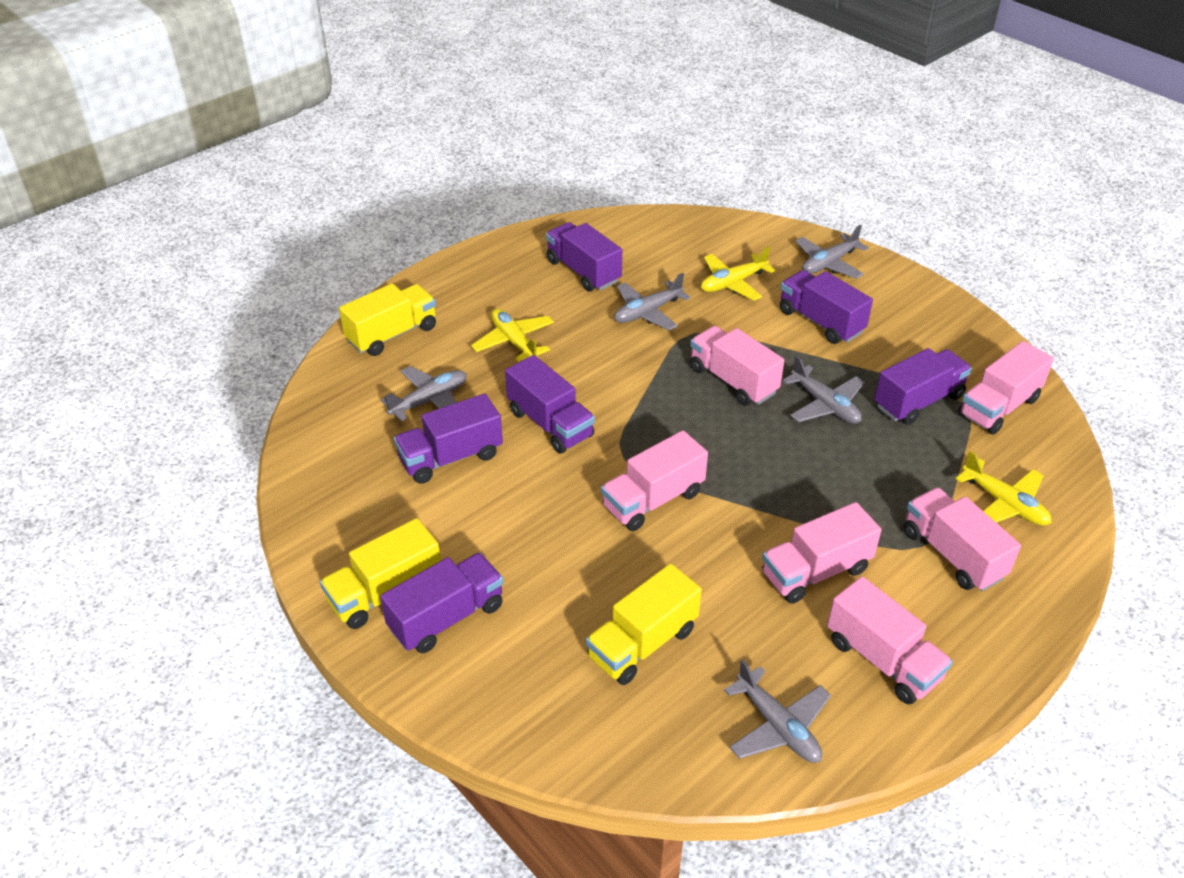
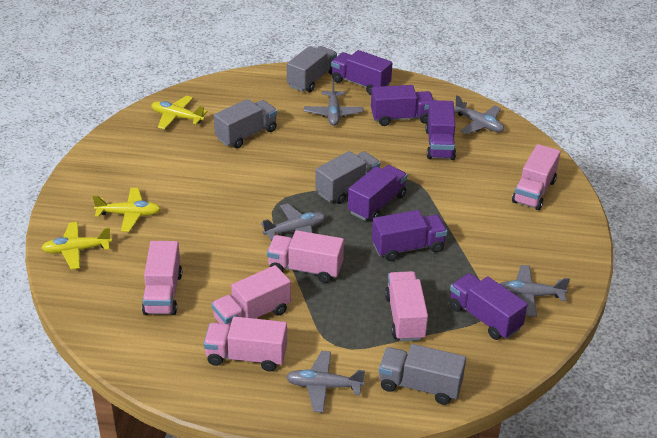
grey truck: none = 0 -> [214,99,277,148] [287,46,337,92] [315,151,380,204] [379,344,466,405] = 4
yellow truck: [320,518,441,629] [339,284,436,356] [586,564,702,685] = 3 -> none = 0

